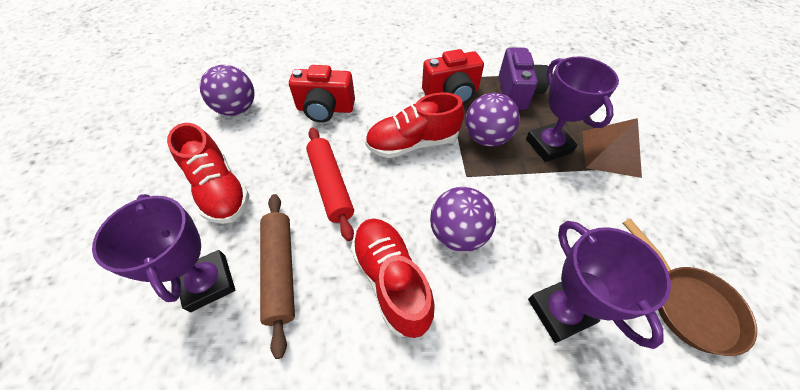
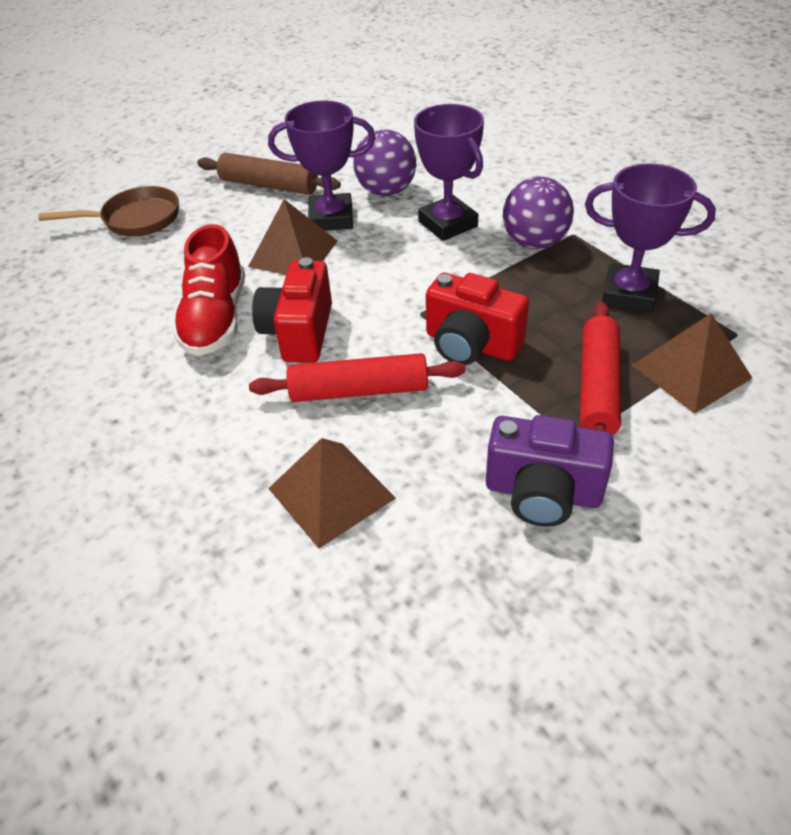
brown pyramid: [582,118,642,178] = 1 -> [248,199,337,275] [268,438,396,549] [632,313,752,414] = 3
purple ball: [200,65,254,116] [430,187,496,252] [465,93,520,147] = 3 -> [353,130,416,196] [503,177,574,249] = 2
red rolling pin: [306,128,354,241] = 1 -> [249,353,466,402] [580,302,621,435] = 2
red shoe: [167,123,250,224] [351,218,435,338] [365,93,465,158] = 3 -> [173,224,245,356] = 1

